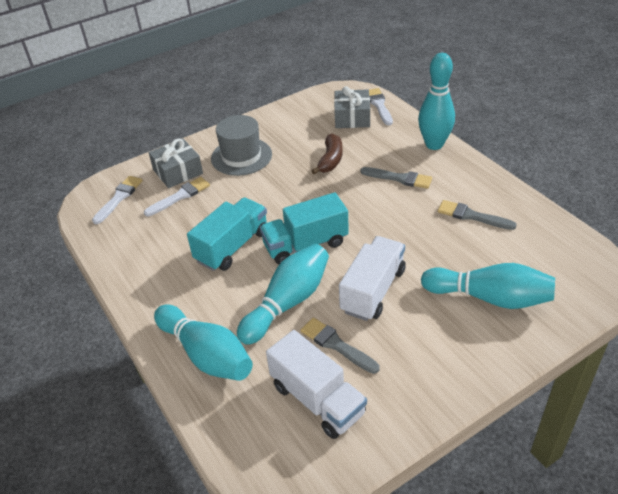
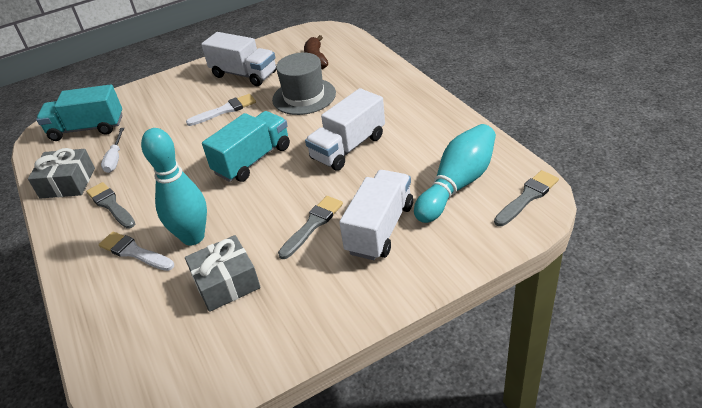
turquoise bowling pin: [154,304,253,381] [237,244,329,345] [418,53,455,150] [421,263,555,309] = 4 -> [141,128,207,245] [414,124,496,223] = 2
white brush: [92,176,143,224] [144,177,210,216] [369,88,393,125] = 3 -> [99,232,174,271] [186,94,256,126] = 2
white screwdriver: none = 0 -> [101,128,124,173] = 1
white truck: [266,330,367,439] [339,236,406,321] = 2 -> [201,32,276,86] [305,88,385,171] [339,170,413,260] = 3

